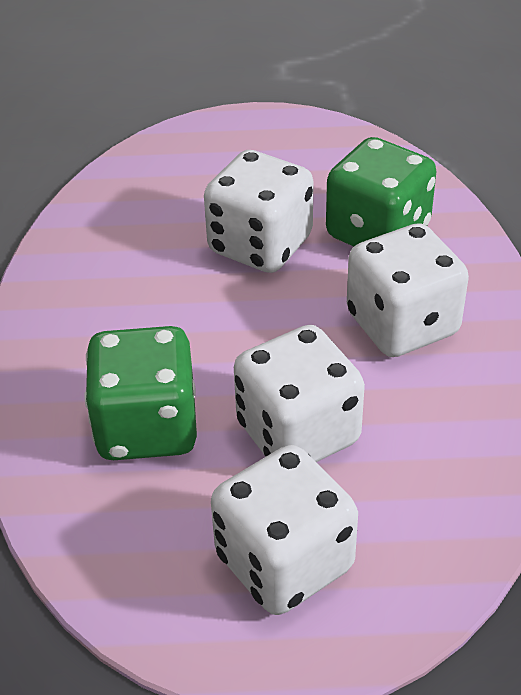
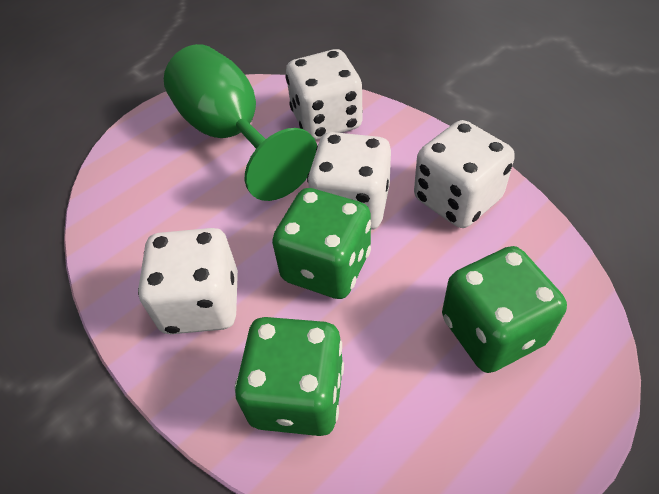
green dice: [84,326,197,460] [326,137,437,246] = 2 -> [234,317,344,436] [272,188,371,299] [442,246,567,373] = 3
green goblet: none = 0 -> [164,44,317,201] = 1

